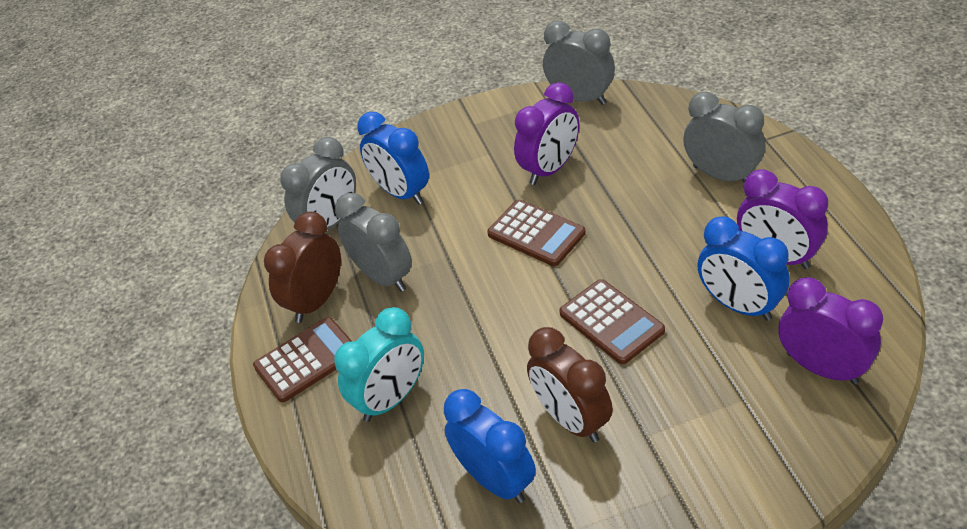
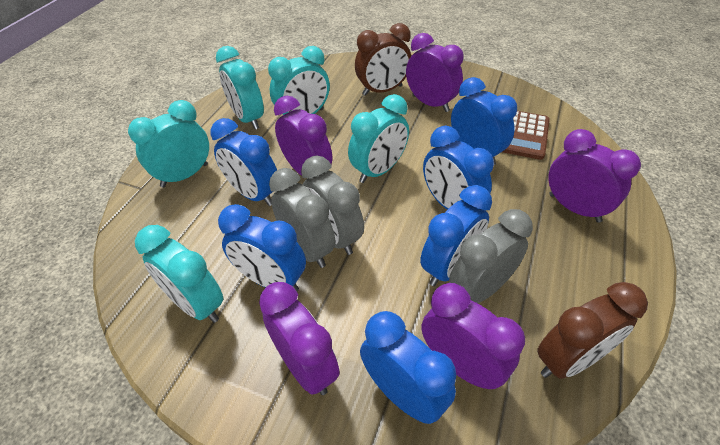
blue clock: [357,112,429,205] [444,389,536,503] [697,216,789,321] = 3 -> [211,118,277,206] [218,204,306,291] [360,311,456,424] [420,185,492,286] [423,126,494,210] [451,77,517,165] = 6
brown calculator: [253,317,352,402] [487,200,586,266] [559,279,665,364] = 3 -> [502,111,550,160] = 1
grey clock: [280,137,356,230] [335,193,412,292] [543,21,615,105] [683,92,765,182] = 4 -> [269,168,335,268] [301,156,364,255] [449,209,533,303] = 3
purple clock: [514,82,579,185] [737,169,828,269] [778,277,883,385] = 3 -> [259,282,340,395] [274,96,332,176] [406,33,464,112] [422,283,525,389] [548,129,641,223] = 5
turquoise clock: [334,307,424,422] = 1 -> [128,100,209,188] [135,225,223,323] [216,46,264,129] [268,46,330,115] [348,94,409,183] = 5

